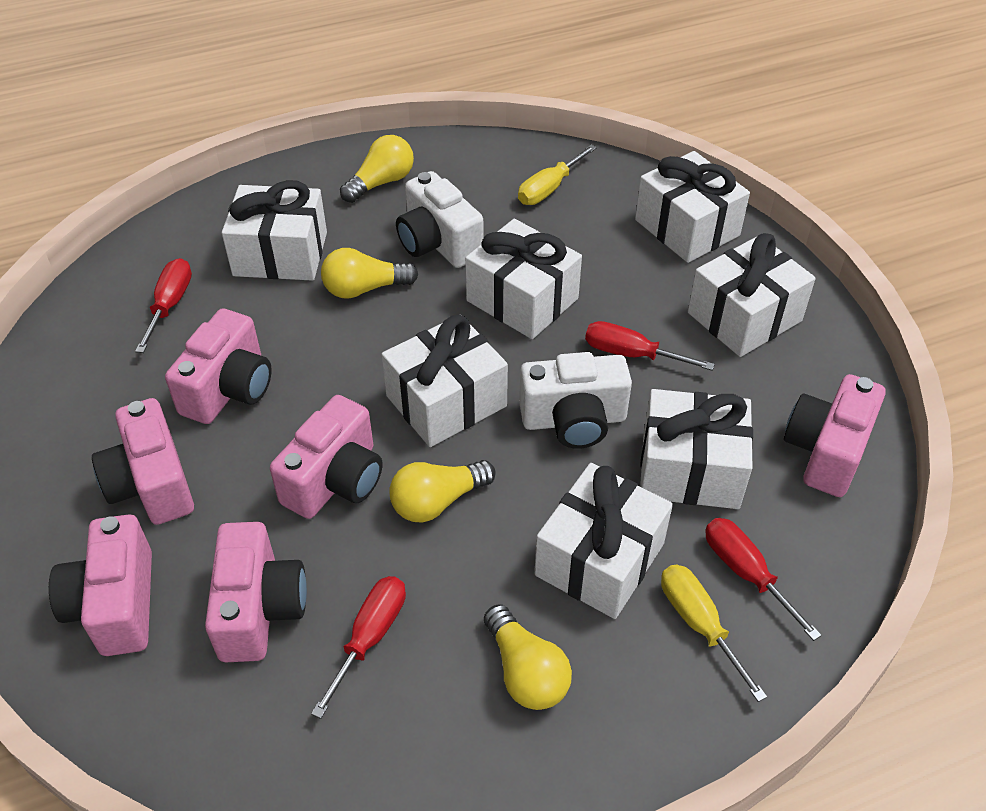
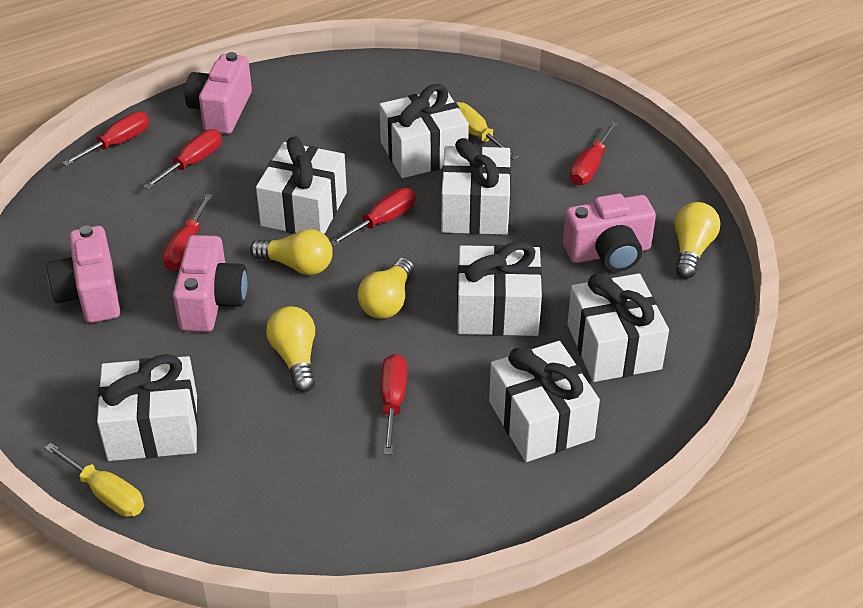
pink camera: [49,514,152,656] [92,398,194,525] [165,308,272,424] [205,522,307,662] [270,395,383,519] [784,374,885,497] = 6 -> [47,226,120,323] [173,235,248,332] [185,52,252,134] [563,193,656,272] = 4
red screwdriver: [135,258,192,353] [311,576,406,719] [585,321,715,370] [705,518,821,641] = 4 -> [62,112,149,166] [143,129,222,190] [162,194,213,271] [330,188,416,247] [381,354,407,455] [570,121,618,185] = 6
white camera: [396,171,484,268] [519,352,632,449] = 2 -> none = 0

